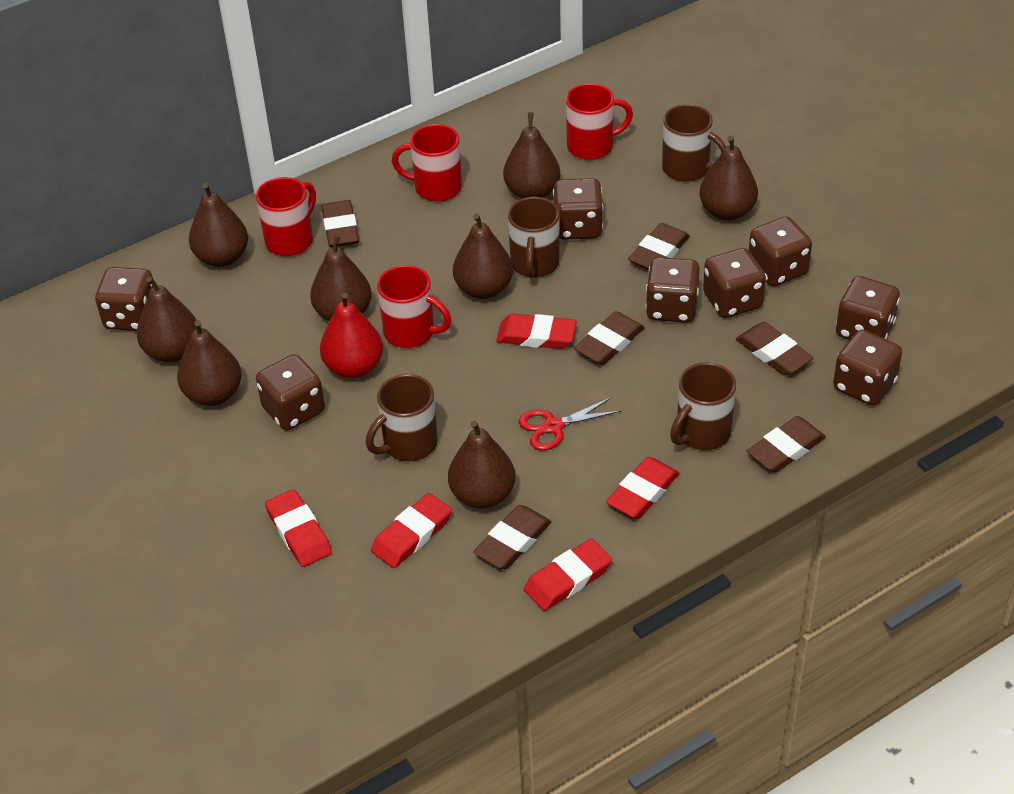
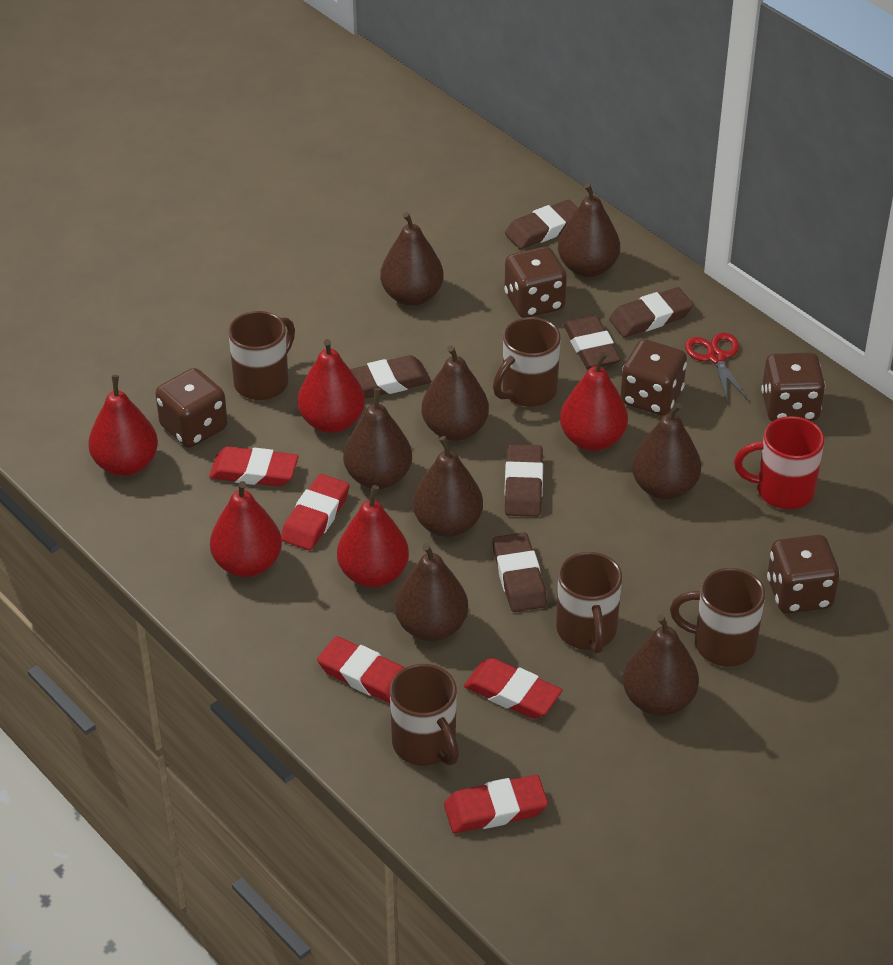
brown dice: [95,267,153,331] [256,354,325,430] [553,178,603,240] [646,257,700,323] [703,248,766,318] [749,216,812,286] [833,330,902,406] [836,276,900,340] = 8 -> [155,368,227,448] [504,247,567,318] [620,339,687,416] [761,352,825,421] [767,535,840,614] = 5
brown mug: [366,374,438,461] [508,197,560,278] [662,104,726,182] [670,363,736,450] = 4 -> [228,311,295,400] [390,664,459,766] [493,317,561,407] [556,552,622,654] [670,568,765,667] = 5
red mug: [256,177,316,256] [377,265,451,348] [392,124,462,202] [566,83,633,160] = 4 -> [734,416,825,509] = 1
red pear: [320,292,383,378] = 1 -> [88,375,158,476] [210,481,282,577] [298,339,365,433] [337,485,409,588] [560,352,628,451] = 5

